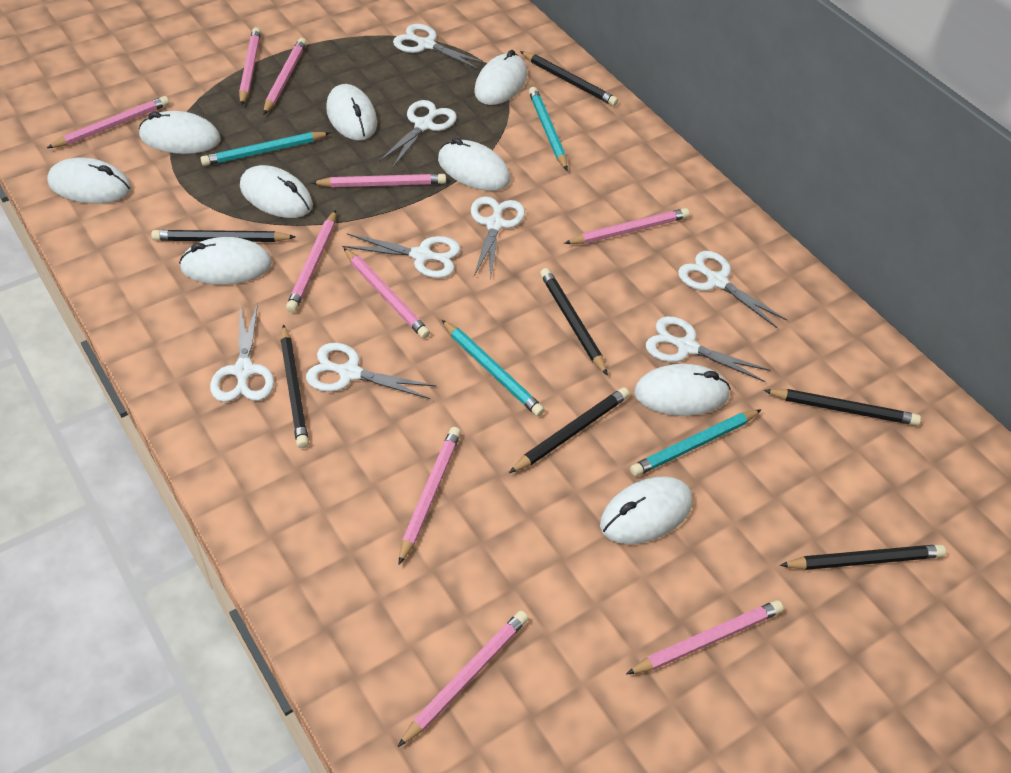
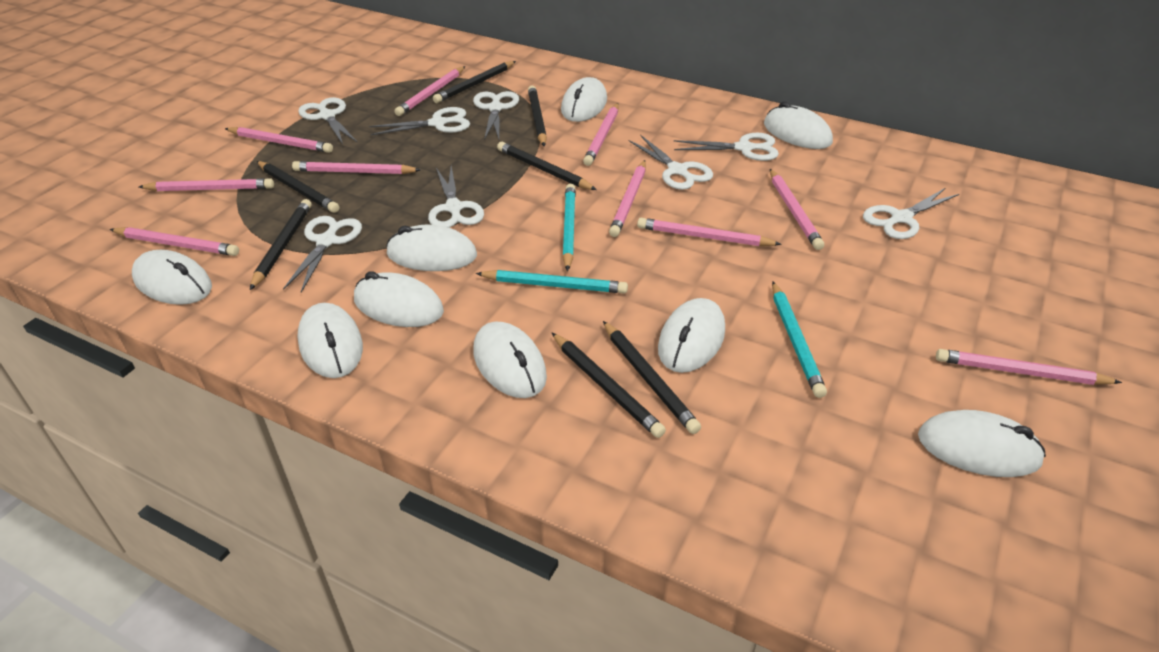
turquoise pencil: [201,132,330,166] [442,320,545,416] [529,87,568,170] [630,409,762,476] = 4 -> [476,270,628,294] [562,184,576,271] [772,281,827,398] = 3

